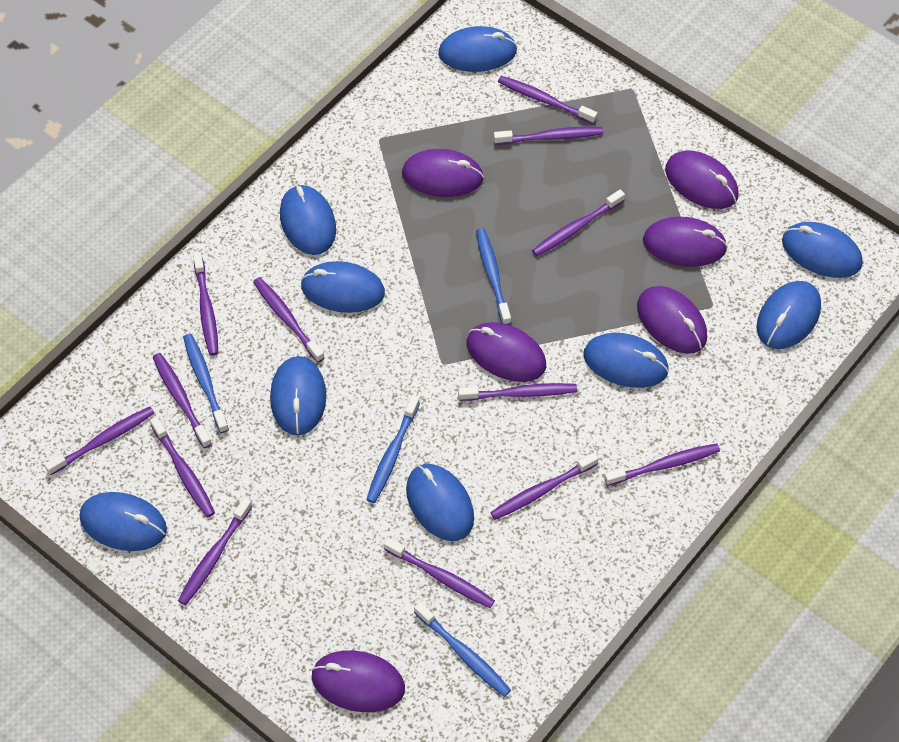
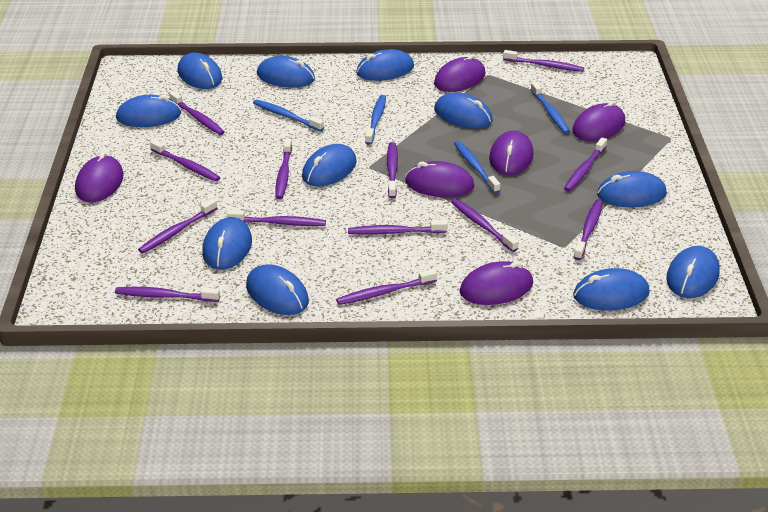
blue mouse: [80,492,167,551] [270,356,326,435] [280,185,336,255] [301,261,385,313] [406,464,474,541] [438,26,517,72] [583,333,669,388] [757,281,821,349] [782,222,863,278] = 9 -> [116,95,181,127] [178,53,222,89] [202,217,252,270] [246,264,309,315] [257,56,315,88] [302,144,357,186] [356,49,414,81] [434,93,492,129] [573,268,650,311] [597,171,667,207] [666,246,720,298] = 11

